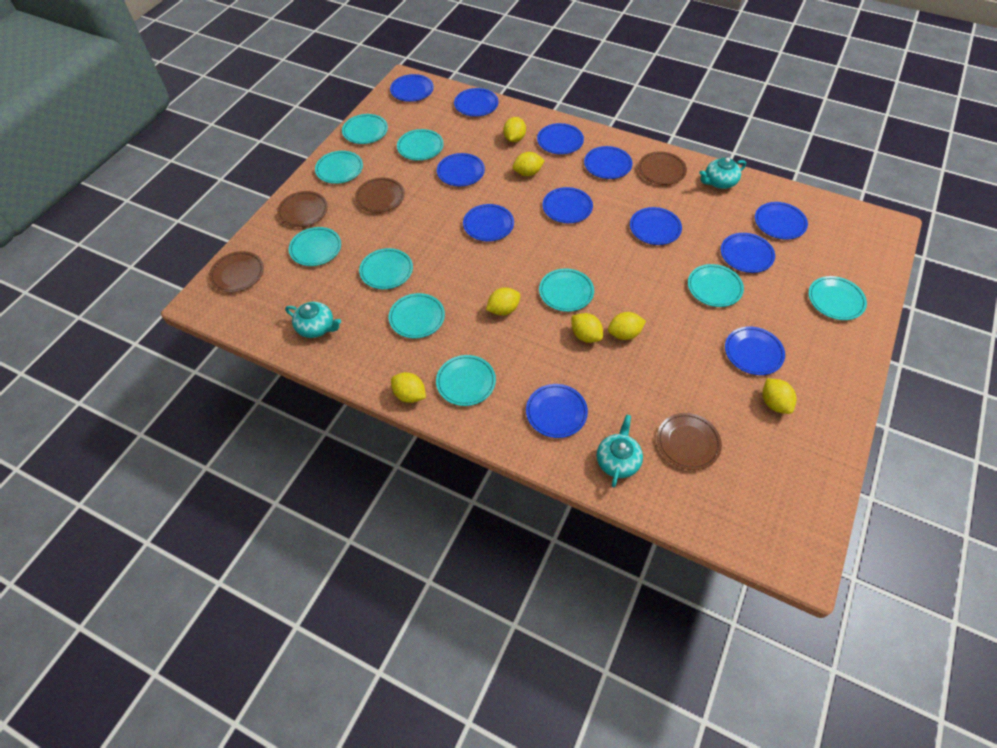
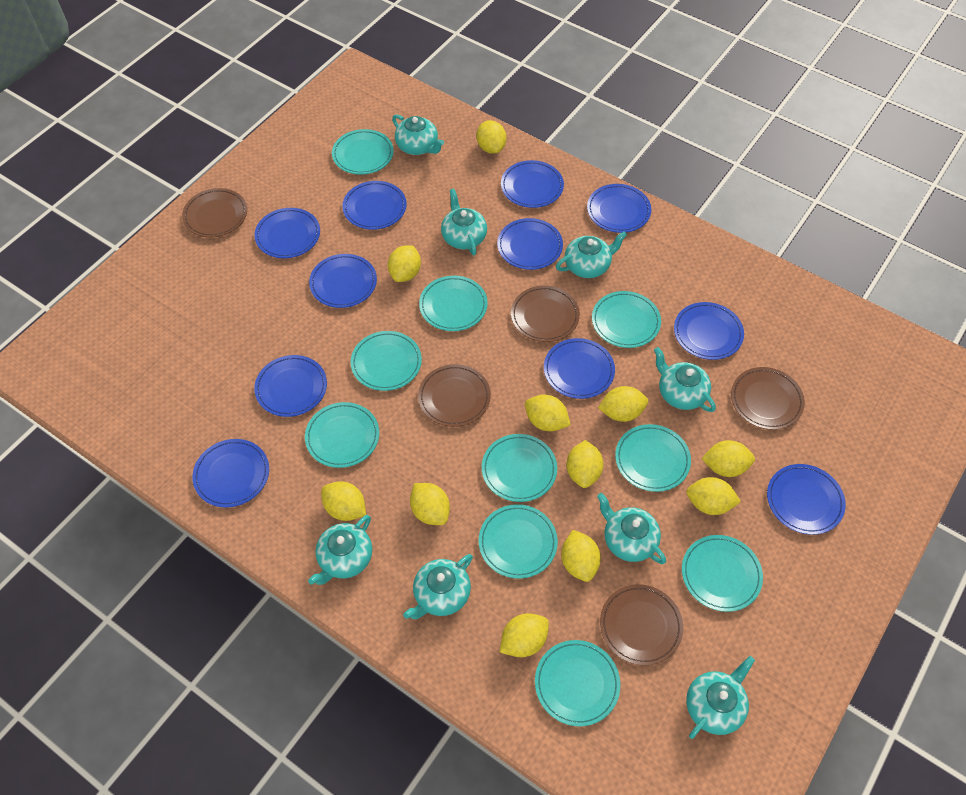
blue plate: [390,74,434,102] [437,153,485,186] [454,88,499,117] [463,204,514,241] [526,384,588,438] [537,123,584,154] [543,187,593,223] [584,146,632,179] [630,207,682,245] [721,233,775,273] [725,326,785,375] [755,202,808,239] = 12 -> [192,439,269,507] [254,208,320,258] [254,355,327,417] [309,254,377,308] [342,181,406,230] [497,218,563,270] [501,160,564,208] [544,338,615,399] [587,184,651,233] [674,302,744,360] [767,464,846,535] = 11
turquoise teapot: [285,302,341,338] [597,415,643,487] [699,157,746,189] = 3 -> [308,515,372,585] [392,115,444,155] [403,554,473,619] [441,189,487,255] [556,232,627,278] [597,493,666,564] [654,347,716,412] [686,656,755,739] = 8
yellow lemon: [391,372,426,403] [486,287,520,316] [503,117,526,142] [512,152,545,176] [572,313,603,343] [608,312,646,340] [763,378,797,414] = 7 -> [321,481,366,521] [388,245,421,282] [410,483,450,525] [476,120,506,154] [500,613,549,657] [525,395,571,431] [561,530,601,582] [566,440,604,488] [598,386,648,422] [686,477,741,515] [702,440,755,477] = 11

